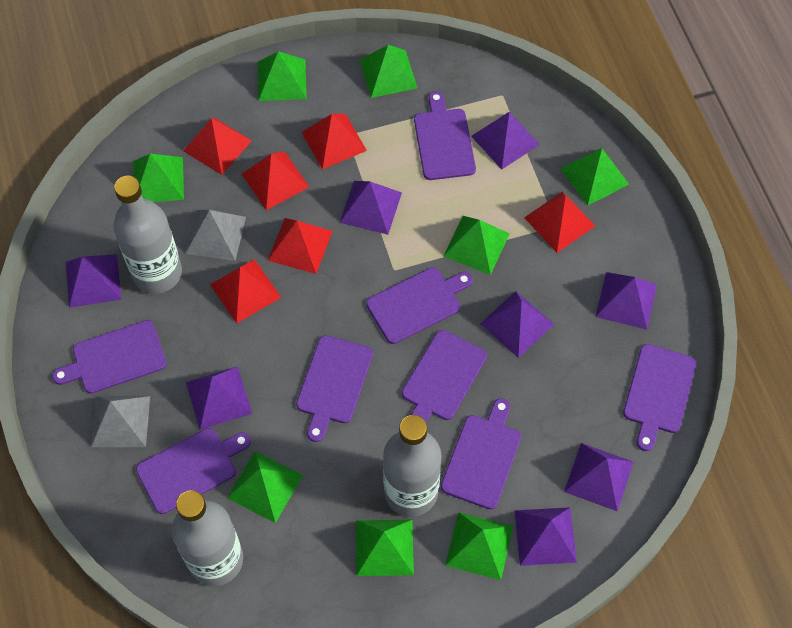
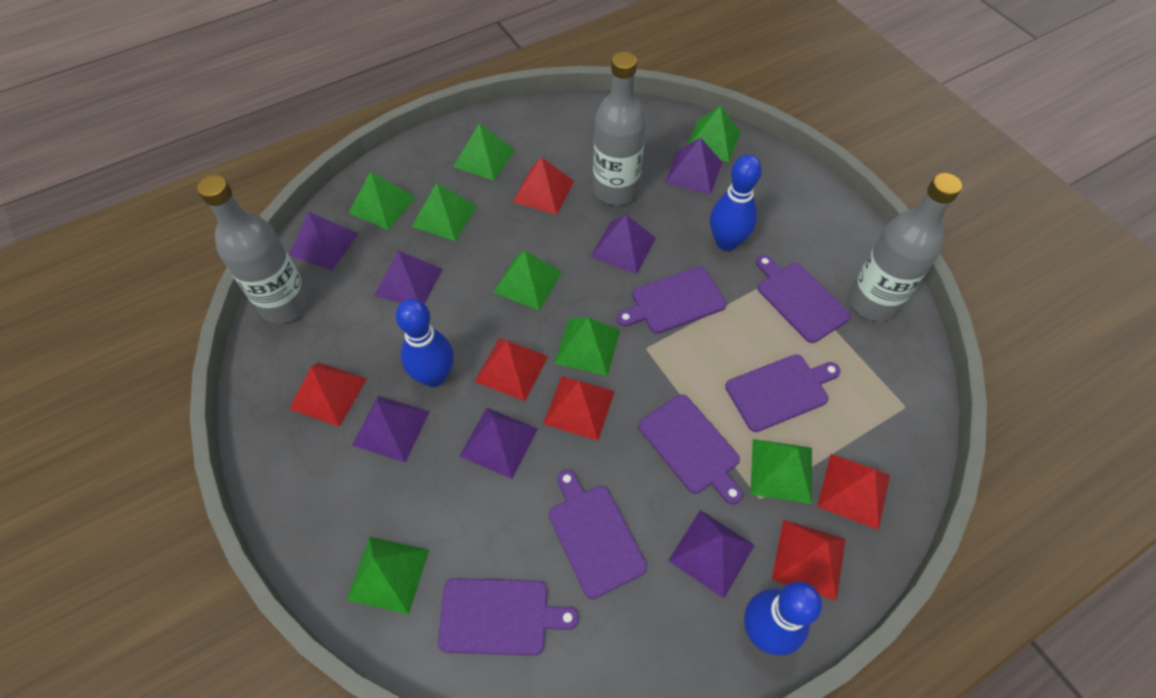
blue bowling pin: none = 0 -> [396,298,454,387] [710,155,762,251] [744,582,822,656] = 3
grey pyramid: [91,396,150,447] [185,210,246,261] = 2 -> none = 0
purple cutting board: [52,320,167,394] [136,428,251,514] [296,335,373,442] [366,267,473,344] [402,330,487,423] [414,91,476,180] [441,398,521,509] [623,344,697,451] = 8 -> [438,578,579,656] [549,469,647,599] [617,266,727,334] [639,394,743,504] [725,354,841,432] [756,255,851,343] = 6
purple pyramid: [66,254,121,308] [186,366,252,430] [339,181,402,235] [471,112,540,169] [480,291,554,358] [514,507,577,566] [564,443,634,511] [595,272,657,330] = 8 -> [289,211,358,270] [352,396,429,463] [374,251,443,304] [459,408,538,479] [591,215,656,274] [665,137,722,195] [668,510,755,598] = 7

